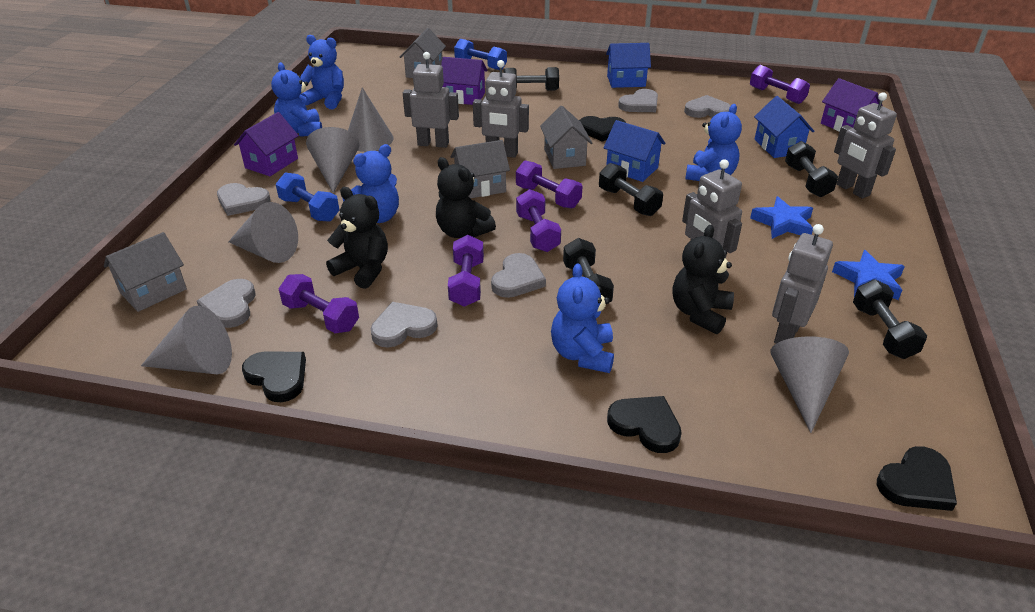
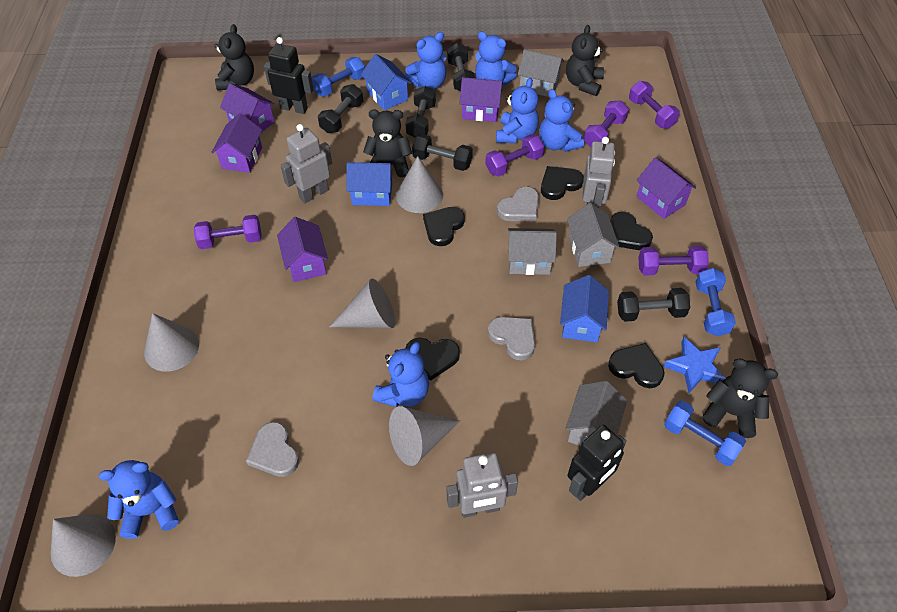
black heart: [242,352,306,402] [579,116,626,142] [607,396,682,453] [877,446,957,511] = 4 -> [406,338,460,381] [423,207,465,246] [541,166,584,200] [608,343,664,388] [610,212,653,250] = 5
black robot: none = 0 -> [264,37,314,114] [568,425,627,501] = 2
black teddy bear: [326,187,388,289] [436,157,496,238] [673,225,734,334] = 3 -> [214,24,254,91] [363,109,412,177] [566,25,604,96] [702,358,778,438] = 4
blue dumbbell: [276,172,339,222] [454,38,507,70] = 2 -> [312,57,365,96] [664,401,746,466] [696,268,736,336] = 3
blue star: [750,196,813,239] [832,250,905,300] = 2 -> [663,337,725,393] = 1
blue teddy bear: [271,62,322,137] [300,35,344,109] [343,144,399,223] [551,263,614,373] [685,104,742,181] = 5 -> [99,460,179,539] [372,342,429,407] [405,32,447,90] [475,31,517,87] [496,78,539,143] [539,89,584,152] = 6
grey heart: [197,279,256,328] [217,183,271,216] [371,302,438,348] [491,253,546,298] [618,89,658,112] [684,95,731,118] = 6 -> [246,422,299,477] [488,317,535,360] [497,187,539,221] = 3
grey robot: [403,52,459,148] [473,60,529,158] [682,159,742,259] [772,224,833,344] [834,92,897,199] = 5 -> [280,124,332,203] [447,452,518,518] [583,137,615,208] = 3
purple house: [234,112,299,176] [441,57,487,105] [821,78,883,132] = 3 -> [211,113,262,173] [220,83,275,132] [277,217,328,282] [459,77,503,122] [636,157,696,219] = 5

